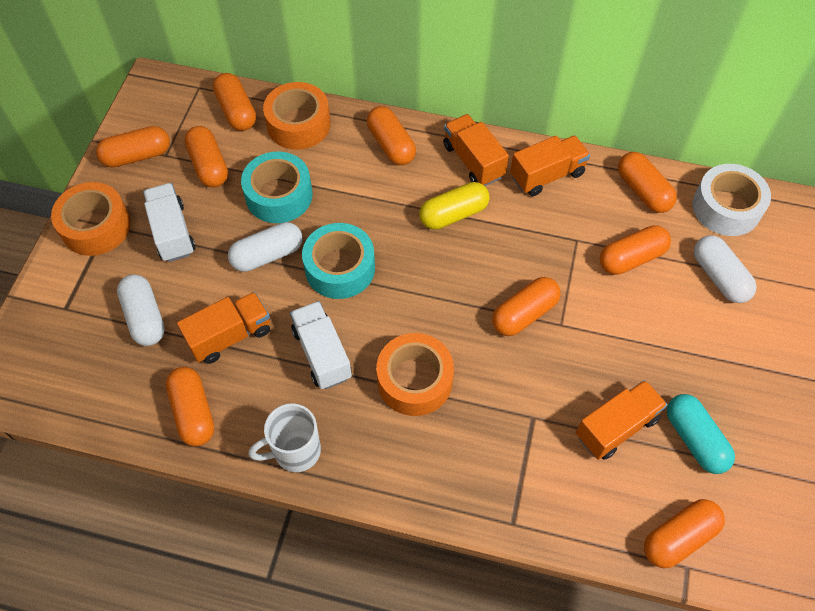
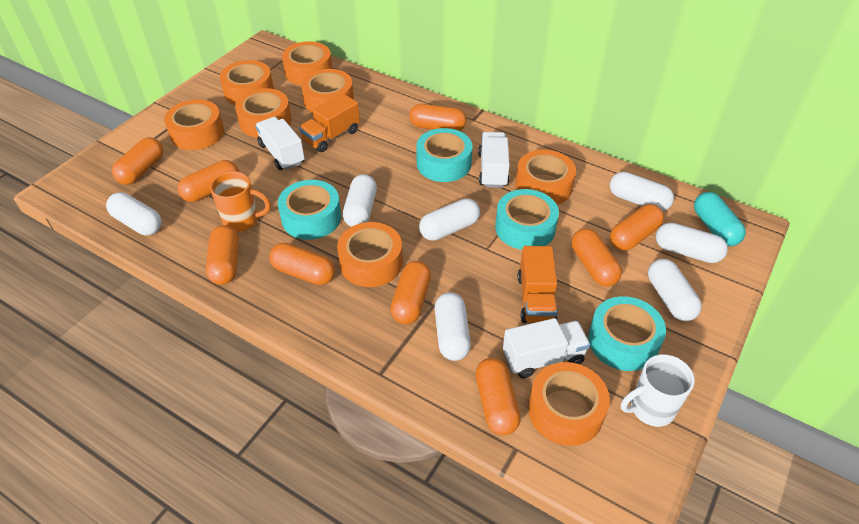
orange mug: none = 0 -> [210,171,271,232] = 1
orange tape: [51,182,131,256] [263,82,330,150] [376,333,454,416] = 3 -> [164,99,224,150] [220,60,274,105] [235,88,292,138] [282,41,333,85] [301,69,354,113] [337,222,403,287] [515,150,576,205] [528,362,610,446] = 8
orange truck: [177,292,270,364] [443,114,509,186] [510,135,590,196] [576,380,667,460] = 4 -> [299,93,360,152] [517,246,558,323] = 2
turquoise tape: [241,152,312,223] [302,223,375,299] = 2 -> [278,180,341,240] [416,128,472,182] [495,189,559,250] [588,296,666,371] = 4
white capsule: [117,274,165,346] [228,222,303,272] [694,235,757,303] = 3 -> [106,192,162,235] [343,174,377,227] [419,198,480,241] [435,292,471,361] [610,172,674,211] [648,259,702,321] [656,223,728,263] = 7
white tape: [692,164,771,236] = 1 -> none = 0
white truck: [143,183,195,262] [290,301,352,389] = 2 -> [255,117,305,170] [478,132,510,188] [503,318,590,379] = 3
yellow capsule: [419,182,489,230] = 1 -> none = 0

